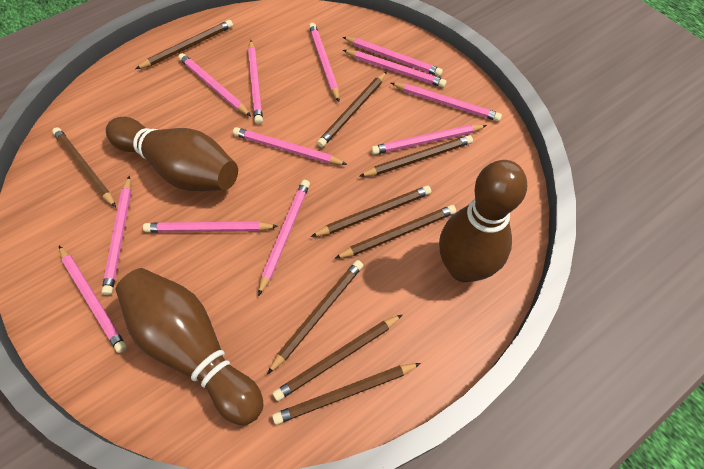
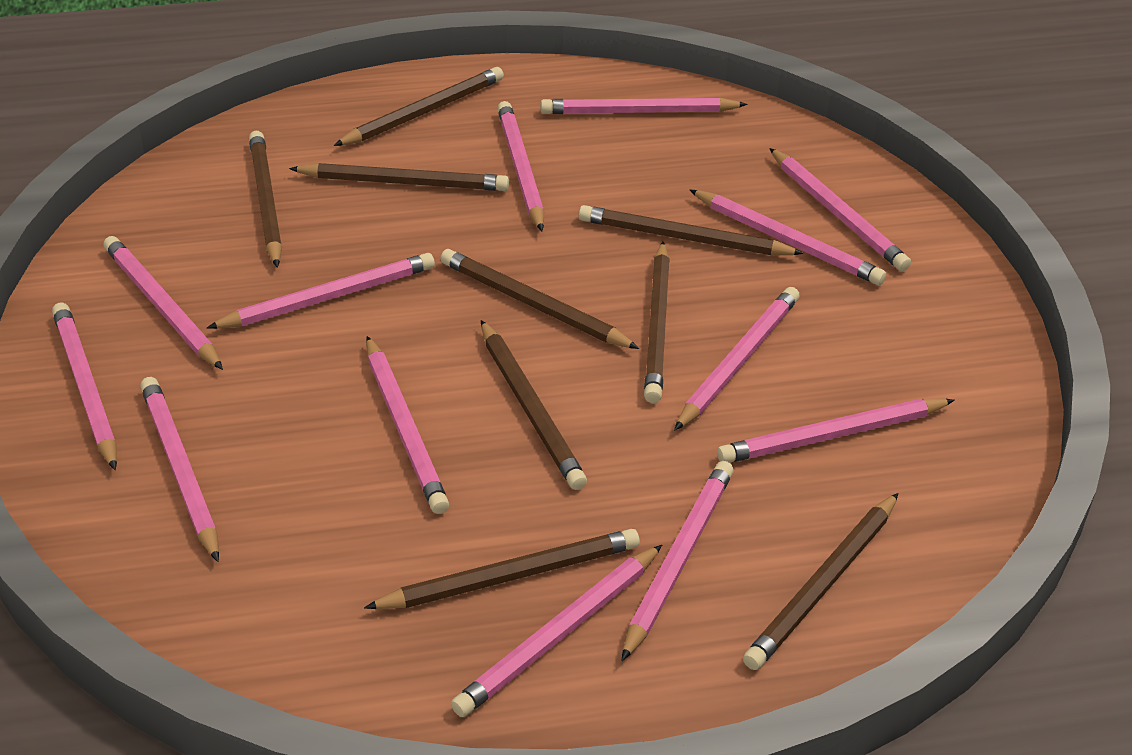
brown bowling pin: [106,117,238,191] [115,268,264,426] [439,160,527,282] = 3 -> none = 0
pink pencil: [59,246,127,353] [101,176,132,295] [143,222,278,232] [178,53,251,116] [233,127,347,165] [248,40,263,124] [258,180,310,296] [309,23,340,102] [343,37,443,76] [343,50,447,87] [371,125,487,155] [391,83,502,121] = 12 -> [52,303,117,470] [103,236,223,370] [140,377,219,562] [207,253,435,329] [366,336,449,514] [451,545,662,717] [497,101,544,231] [540,97,747,114] [622,461,734,661] [674,287,800,431] [690,190,886,285] [717,399,955,463] [769,148,911,271] = 13

